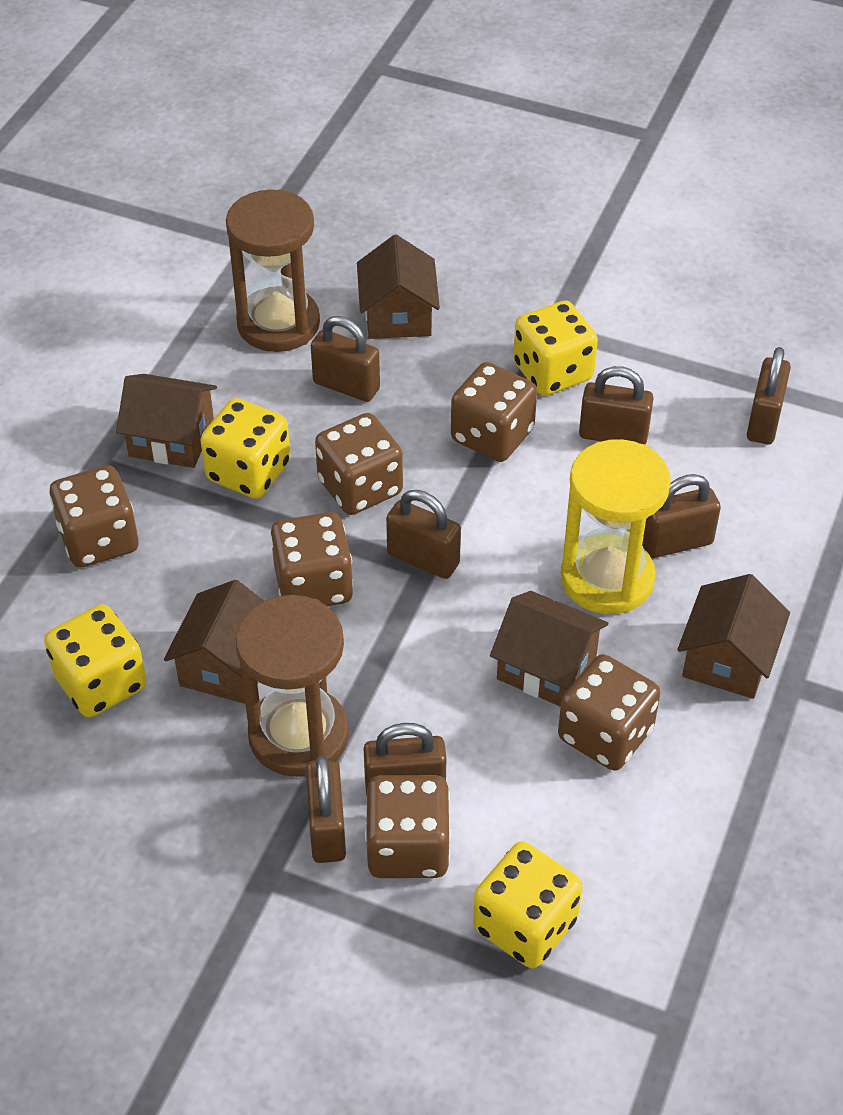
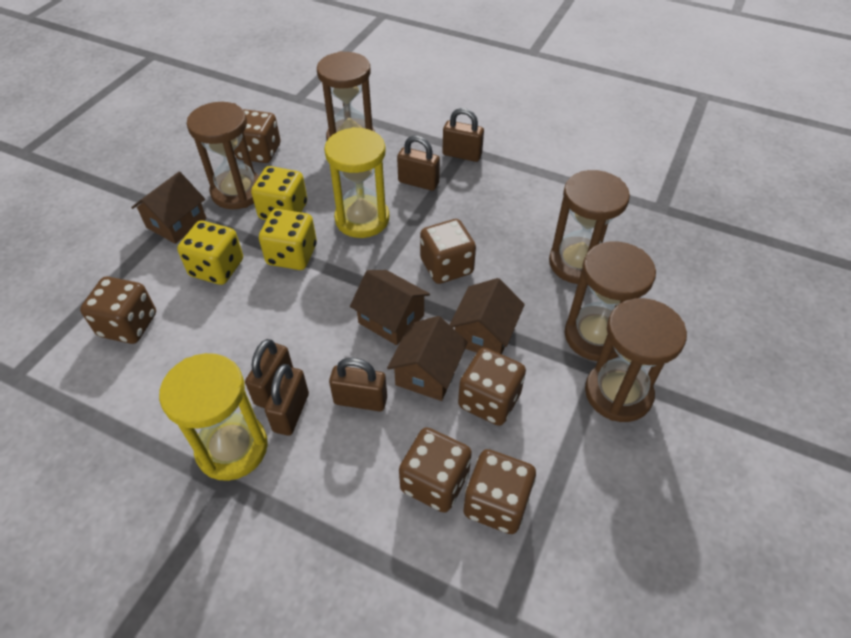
brown hourglass: [226,189,320,352] [235,595,349,777] = 2 -> [187,102,259,209] [317,51,375,140] [549,170,630,284] [564,241,656,361] [585,298,687,422] = 5
brown house: [116,374,217,468] [164,580,264,704] [357,235,440,339] [490,591,608,707] [677,574,790,699] = 5 -> [131,172,206,244] [350,270,430,345] [387,316,468,401] [449,278,525,354] = 4
brown padlock: [306,755,346,863] [311,316,380,402] [364,723,446,795] [386,490,461,579] [579,366,654,444] [642,474,721,558] [747,347,791,444] = 7 -> [245,339,293,408] [265,364,309,436] [329,358,387,412] [397,136,440,191] [442,108,484,162] = 5
yellow dice: [44,604,147,717] [200,398,291,499] [473,841,583,968] [513,301,598,396] = 4 -> [177,220,243,285] [251,166,307,220] [259,209,317,270] = 3
yellow hourglass: [561,439,671,614] = 1 -> [159,353,268,481] [324,127,389,238] = 2

